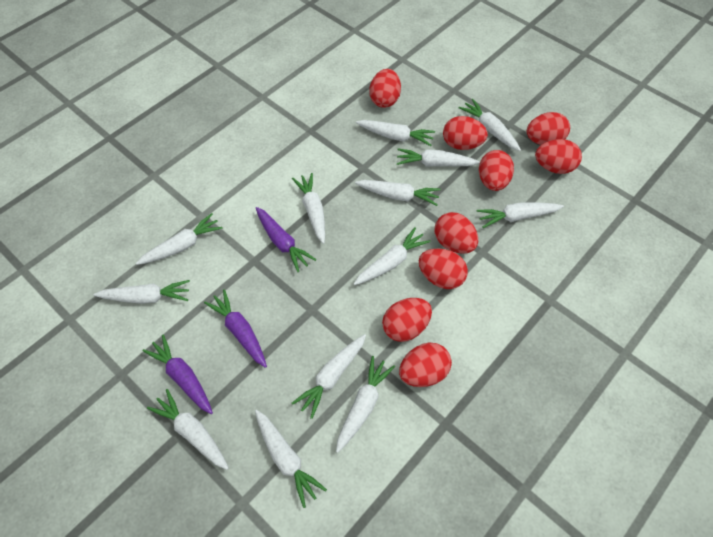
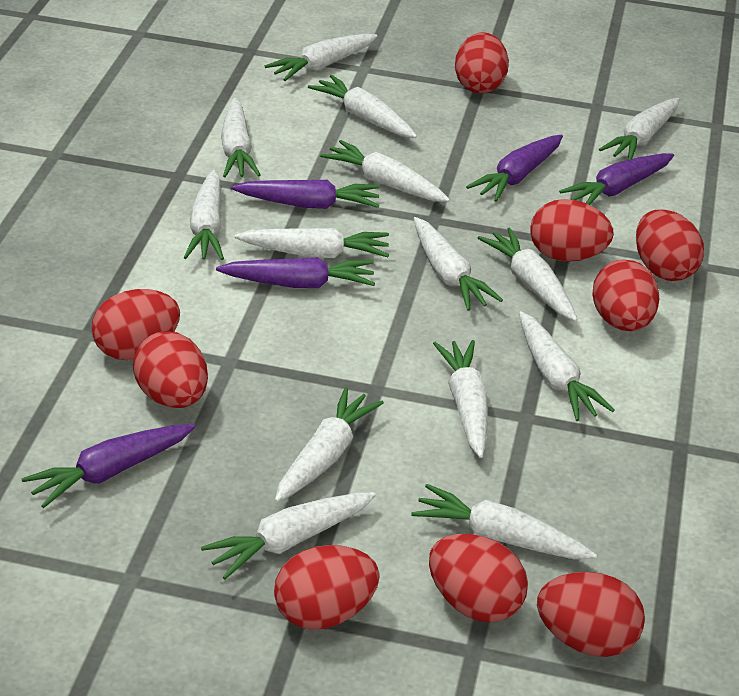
purple carrot: [142,335,213,414] [204,289,267,368] [256,207,316,272] = 3 -> [21,424,195,508] [216,257,375,288] [231,180,380,209] [466,135,563,202] [559,153,674,205] = 5
white carrot: [93,280,190,304] [136,213,223,265] [147,389,229,470] [255,410,327,508] [292,173,325,244] [292,334,366,419] [336,356,395,453] [354,227,430,285] [355,180,441,206] [356,120,435,146] [397,148,480,166] [459,99,521,151] [477,202,564,228] = 13 -> [184,170,224,260] [201,492,376,579] [221,98,261,177] [235,228,389,258] [265,34,378,81] [275,387,384,502] [308,75,417,138] [320,140,450,202] [411,484,597,560] [413,217,503,311] [433,340,488,458] [478,228,578,322] [519,311,615,421] [599,98,680,160] = 14

